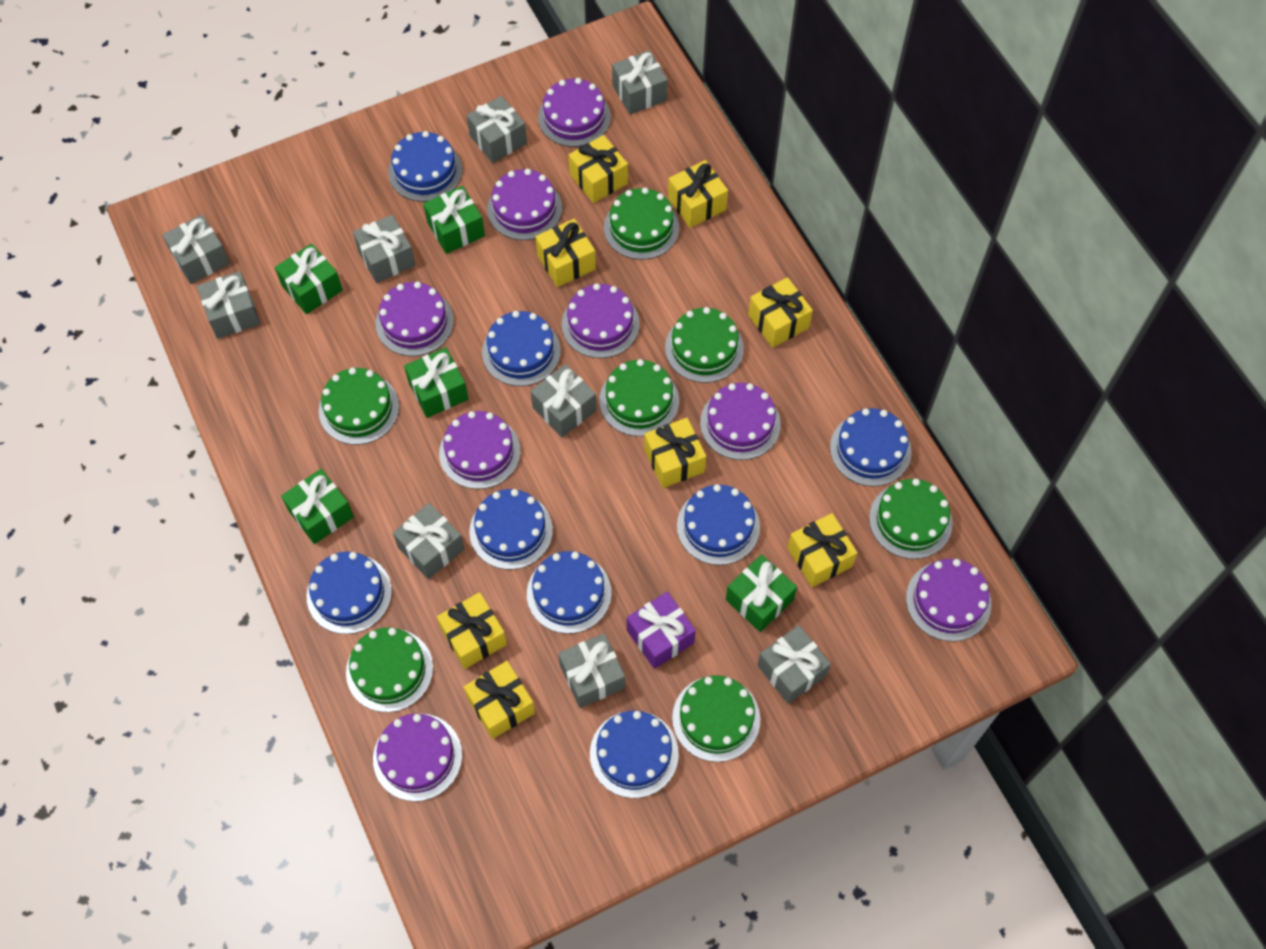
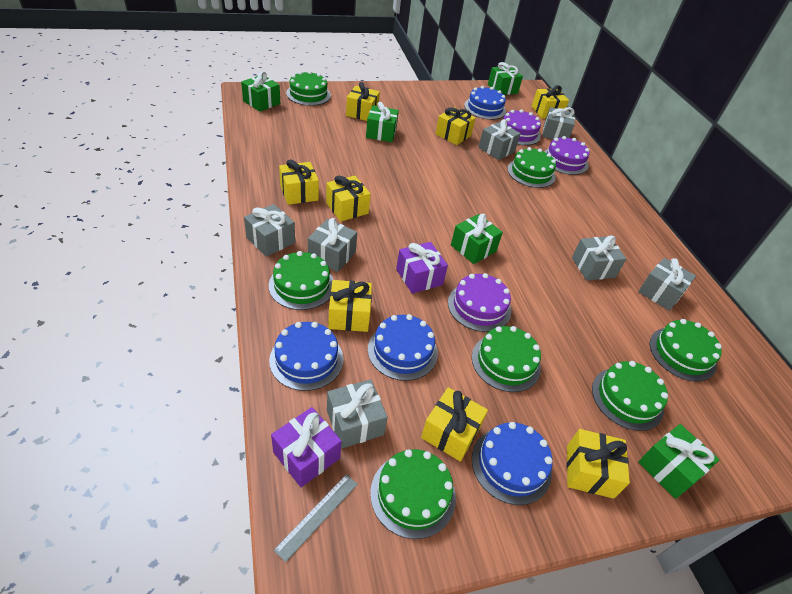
blue cake: [307,552,392,634] [388,131,463,202] [469,489,553,570] [482,311,561,386] [527,551,611,634] [590,711,679,798] [677,484,760,565] [830,408,912,486] = 8 -> [269,322,343,391] [368,314,438,381] [464,86,506,120] [472,422,553,505] = 4
grey gift: [162,215,230,284] [197,271,260,339] [353,215,416,283] [393,503,464,579] [467,96,527,163] [531,364,597,437] [558,633,625,708] [612,50,668,115] [757,625,831,704] = 9 -> [244,204,295,257] [308,218,357,272] [327,379,388,449] [478,119,521,160] [543,107,575,139] [572,235,626,281] [638,258,696,311] = 7
grey ruler: none = 0 -> [274,474,358,563] = 1
purple cake: [373,714,462,802] [376,282,454,356] [439,411,521,489] [487,169,562,240] [538,78,611,147] [562,283,640,358] [700,383,781,460] [906,559,992,641] = 8 -> [448,273,511,332] [503,109,541,145] [544,136,590,175] = 3
purple gift: [627,592,696,669] = 1 -> [271,407,342,487] [396,242,448,293] = 2

